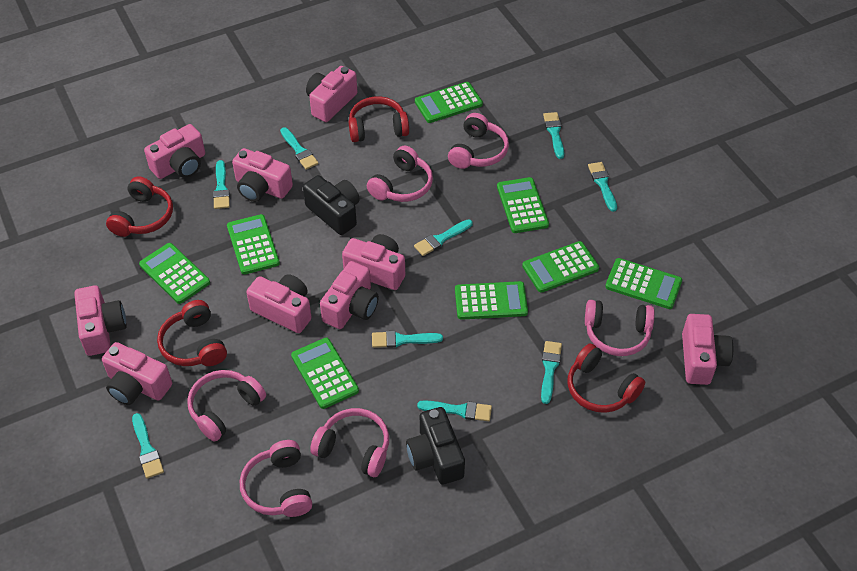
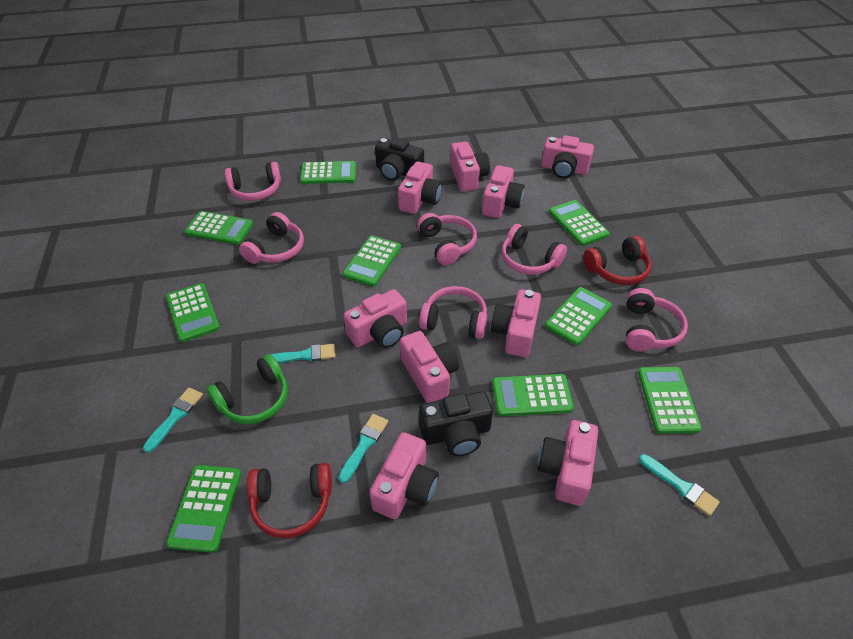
green calculator: [139,243,210,304] [227,214,280,275] [291,338,359,409] [415,82,483,123] [455,281,528,320] [497,177,549,233] [522,241,599,293] [605,258,682,309] = 8 -> [166,283,220,342] [166,465,241,553] [185,211,253,245] [300,161,356,184] [343,235,401,287] [492,374,574,416] [545,287,612,345] [549,200,610,246] [638,367,702,434] = 9
green headphones: none = 0 -> [207,354,288,424] = 1
red headphones: [106,176,173,237] [157,300,227,366] [349,96,409,142] [568,343,645,413] = 4 -> [247,463,332,538] [583,236,652,285] = 2
turquoise brush: [132,413,164,479] [213,160,230,209] [280,127,319,170] [372,331,443,348] [414,219,473,256] [417,400,492,421] [541,341,562,404] [543,112,564,159] [588,162,617,212] = 9 -> [143,387,203,453] [271,344,336,363] [338,414,388,483] [639,454,720,516] = 4

